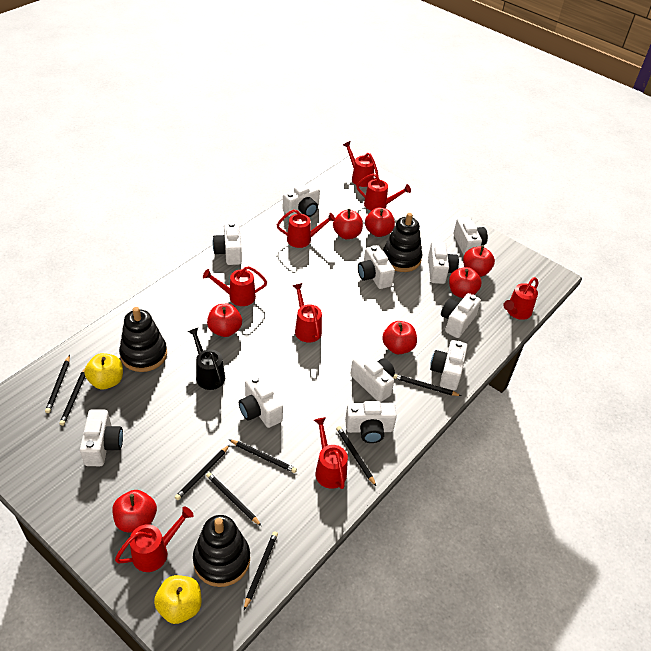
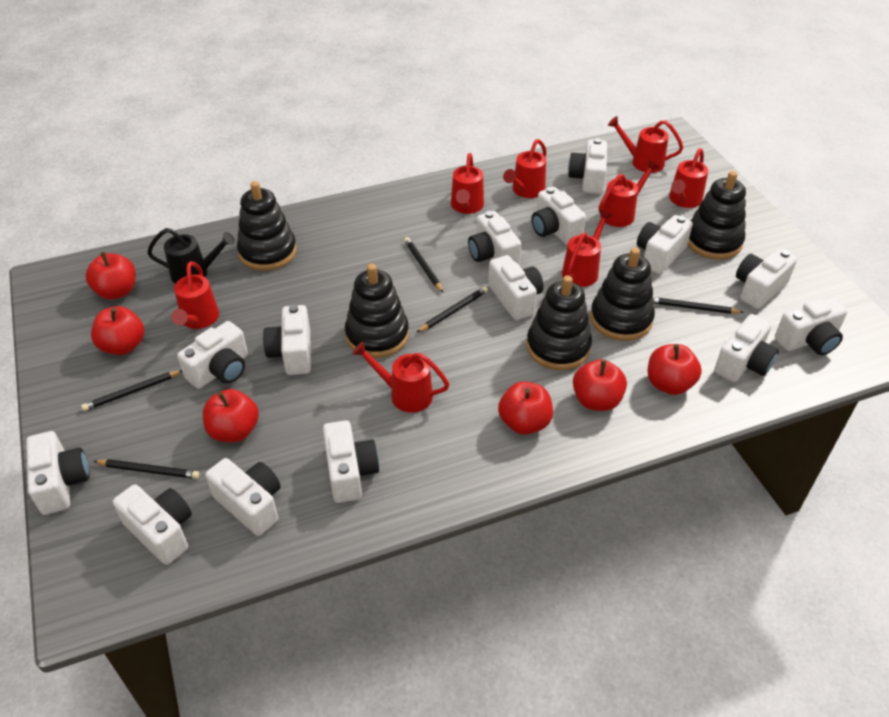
black pencil: [45,355,70,413] [59,368,85,426] [175,445,230,500] [206,472,261,526] [229,439,297,473] [244,531,278,610] [336,426,376,486] [393,374,461,396] = 8 -> [81,370,182,411] [93,459,200,479] [404,237,443,292] [417,286,488,332] [653,297,743,314] = 5
black stacking toy: [119,307,167,372] [193,515,250,587] [383,213,422,272] = 3 -> [237,181,297,271] [345,264,409,358] [526,275,592,370] [590,248,655,341] [687,171,746,260] = 5
red apple: [113,490,157,533] [207,304,242,337] [333,209,363,239] [365,208,395,237] [382,321,417,354] [449,267,482,298] [463,246,495,277] = 7 -> [85,252,136,300] [91,306,144,355] [203,389,259,442] [498,381,553,435] [573,359,627,411] [648,344,702,395] = 6
white camera: [80,409,123,466] [213,222,242,265] [239,374,283,428] [283,183,320,217] [345,401,397,443] [350,352,395,402] [358,245,395,289] [428,241,459,284] [430,340,467,391] [441,293,481,338] [453,217,488,255] = 11 -> [26,431,90,515] [113,484,192,565] [177,321,248,389] [205,458,281,536] [263,304,311,375] [323,420,379,503] [468,211,521,265] [488,255,544,320] [532,187,586,245] [568,138,607,194] [637,215,693,274] [714,314,779,382] [736,248,797,309] [775,297,848,355] = 14
yellow apple: [84,353,123,389] [154,575,202,624] = 2 -> none = 0

